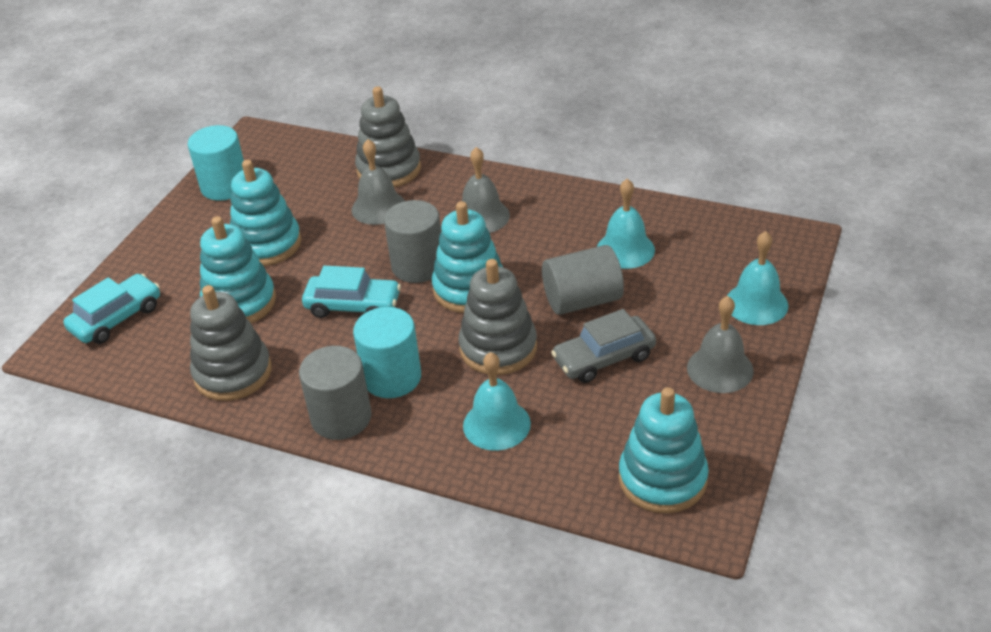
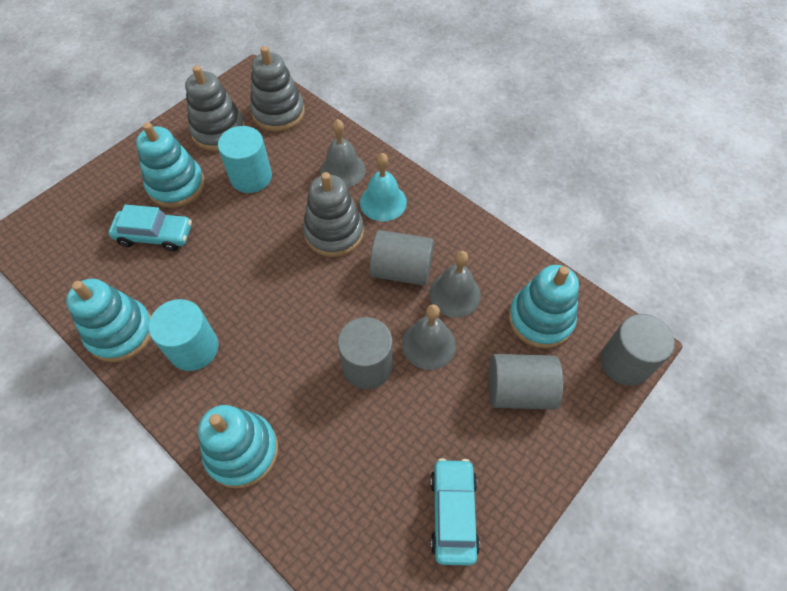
grey car: [551,309,656,383] = 1 -> none = 0
grey cylinder: [299,346,372,440] [384,200,441,283] [542,245,624,315] = 3 -> [338,317,393,389] [370,230,434,286] [489,354,563,410] [600,314,675,386] = 4
turquoise bell: [463,352,531,451] [597,179,655,269] [727,231,788,325] = 3 -> [360,153,407,221] = 1

